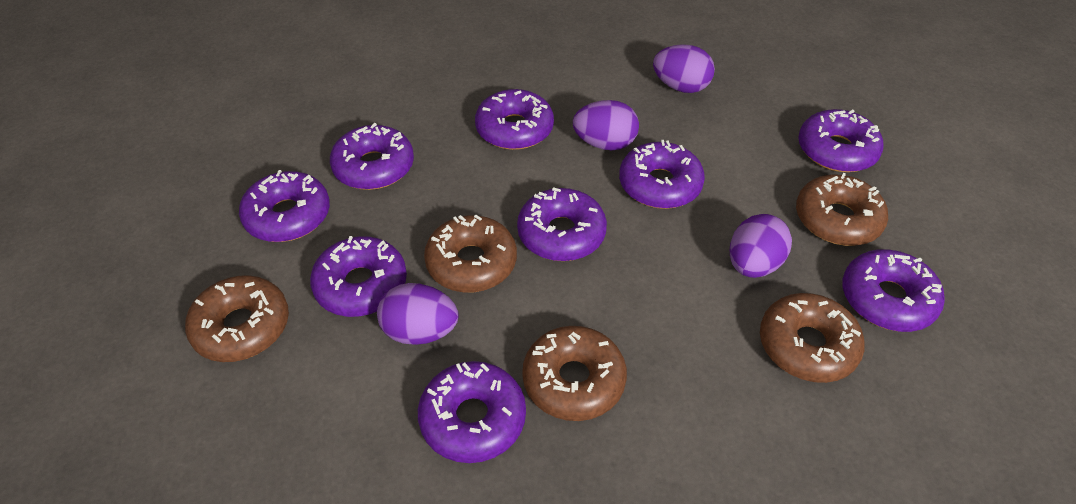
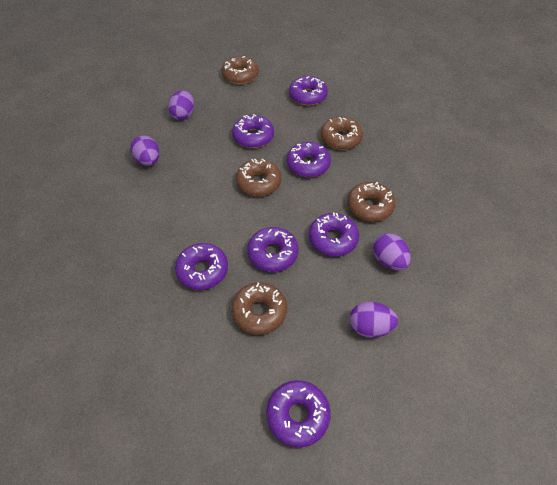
purple donut: [239,170,330,242] [310,236,407,317] [330,123,414,190] [418,361,526,463] [475,89,554,150] [517,187,607,261] [619,140,705,209] [798,109,884,172] [842,249,945,332] = 9 -> [175,243,228,290] [232,114,274,148] [247,227,299,272] [266,380,331,448] [287,142,331,177] [289,76,328,106] [309,212,359,256] = 7

